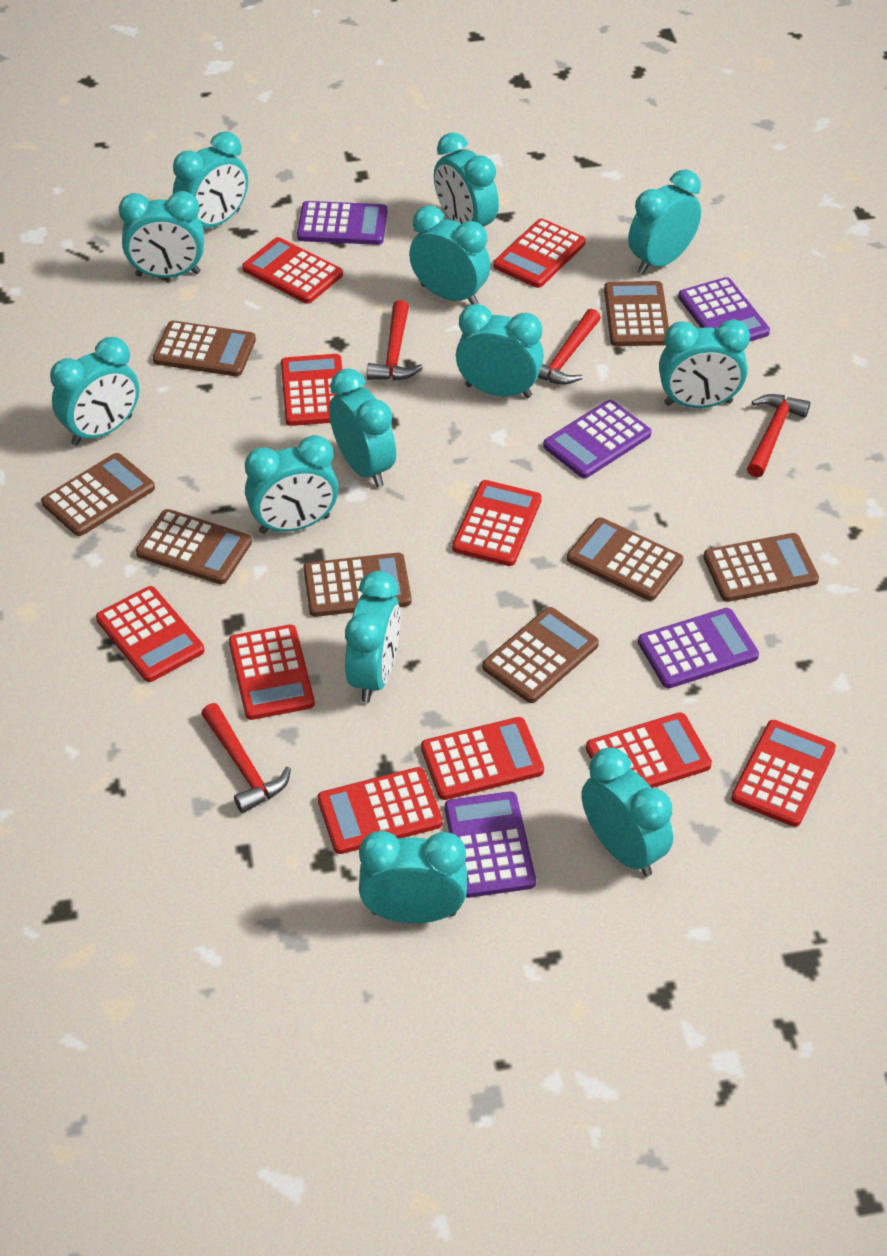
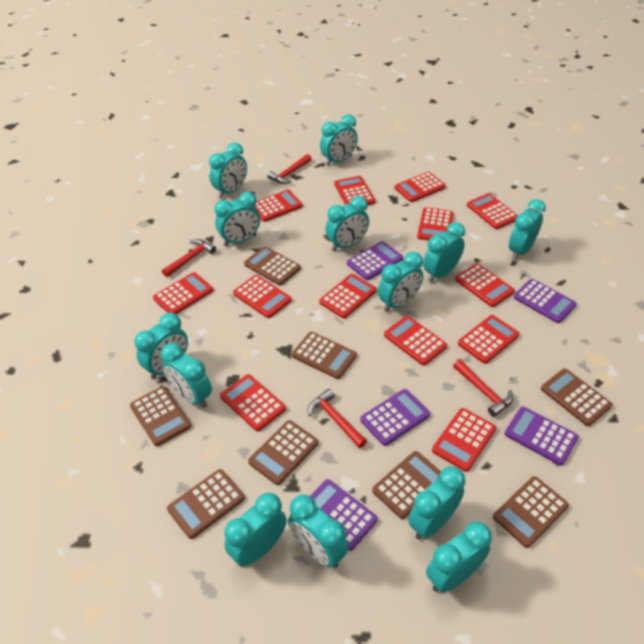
red calculator: [96,586,205,682] [229,625,315,720] [242,237,343,304] [281,354,342,426] [318,767,443,854] [421,717,544,800] [452,480,542,566] [493,219,586,288] [586,712,712,788] [731,720,836,827] = 10 -> [153,272,213,314] [220,374,286,431] [233,275,292,318] [254,190,303,222] [319,274,377,318] [334,176,375,205] [384,316,447,365] [395,172,446,202] [417,207,454,241] [432,408,496,472] [455,263,515,307] [458,315,520,364] [467,193,518,229] = 13

